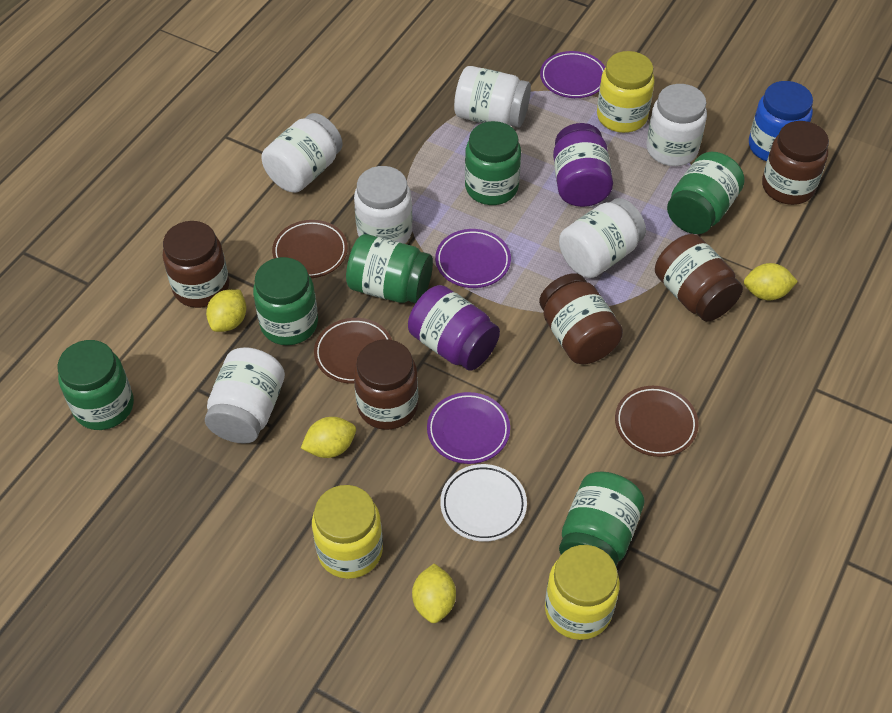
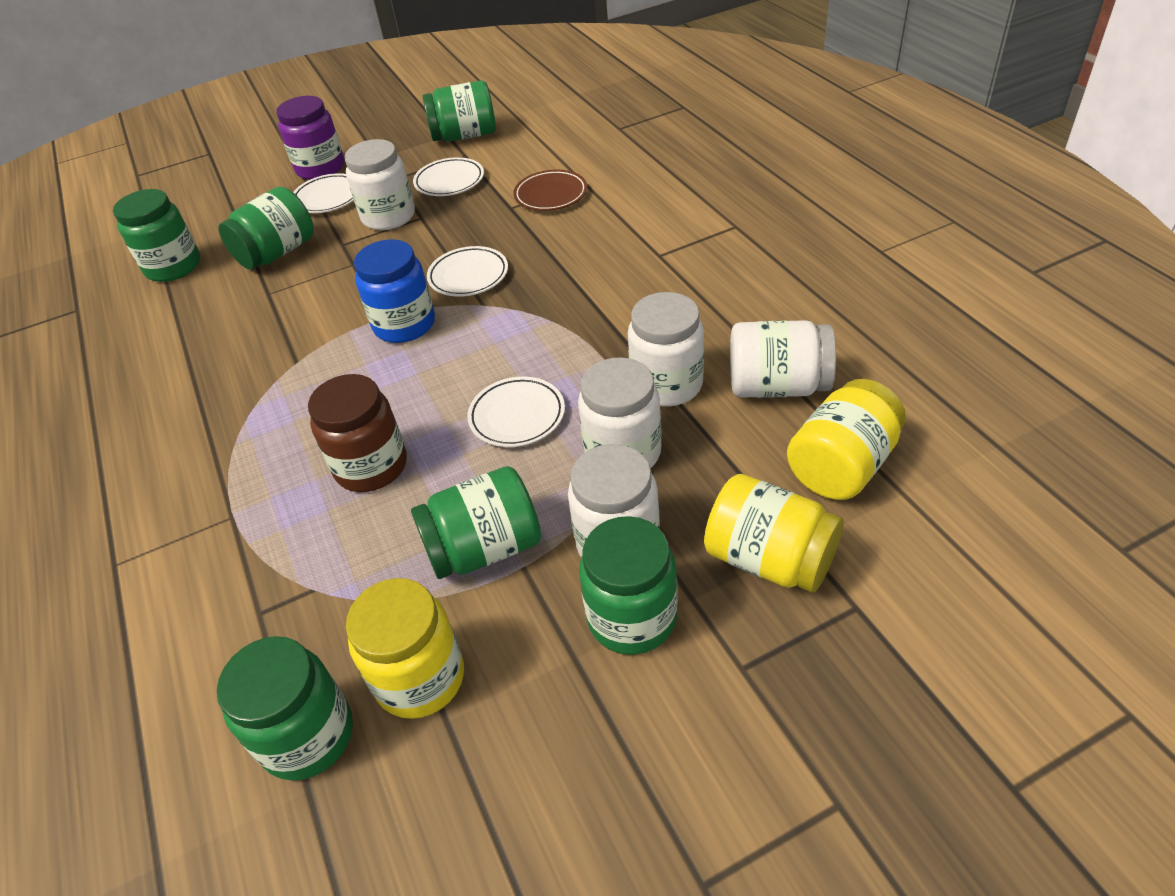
brown jar: [163,221,229,308] [354,339,418,430] [539,273,623,364] [655,234,743,322] [762,121,829,205] = 5 -> [308,374,407,492] = 1
brown plate: [272,220,348,278] [314,318,392,384] [615,386,699,457] = 3 -> [513,170,587,211] = 1
purple jar: [408,285,500,371] [553,123,613,207] = 2 -> [276,96,344,180] = 1
purple plate: [427,392,510,464] [435,229,511,288] [540,51,606,98] = 3 -> none = 0
white jar: [205,347,285,444] [261,113,343,193] [354,166,412,244] [454,66,531,128] [559,198,646,278] [646,84,707,166] = 6 -> [344,139,415,230] [568,444,660,557] [578,357,662,468] [628,292,704,407] [730,320,836,398] = 5
white plate: [440,464,527,542] = 1 -> [293,173,354,213] [413,157,484,196] [427,246,508,297] [468,377,565,447] = 4
yellow lemon: [206,289,246,332] [301,417,356,458] [412,563,456,623] [744,263,798,301] = 4 -> none = 0

